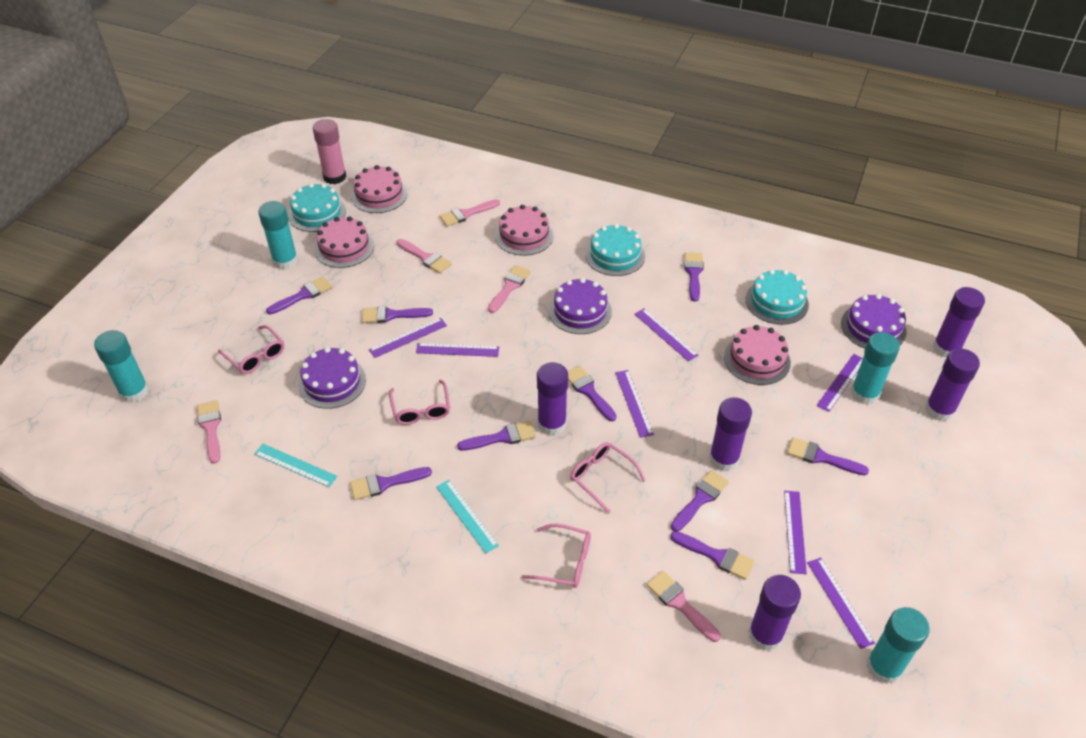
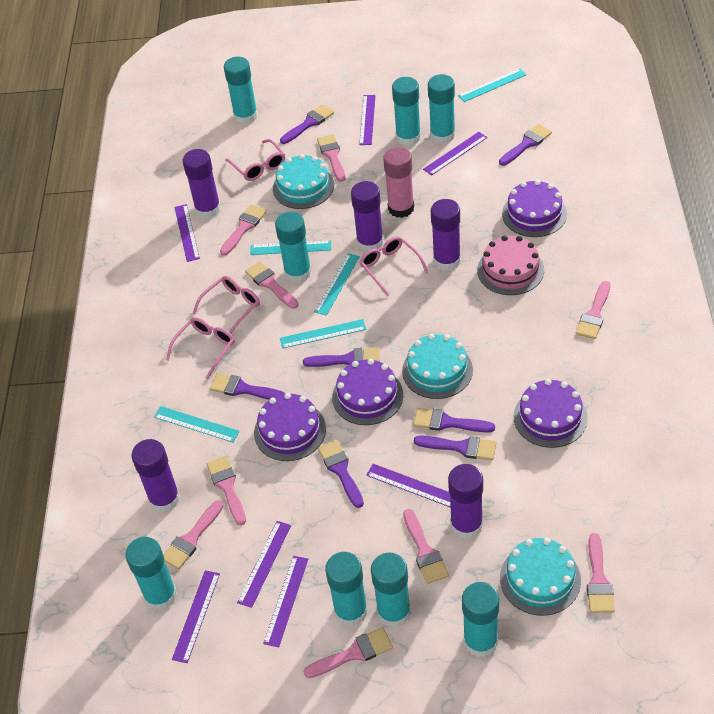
pink brush: [197,400,221,464] [396,239,451,273] [439,199,500,226] [488,265,531,313] [646,571,721,642] = 5 -> [163,500,223,570] [206,456,246,525] [220,204,267,256] [245,261,298,309] [304,627,393,678] [317,134,345,182] [403,509,449,584] [576,281,610,339] [587,533,615,613] = 9
pink cake: [314,217,374,268] [351,165,407,213] [495,205,554,256] [724,325,791,385] = 4 -> [477,235,544,295] = 1
purple brush: [266,276,332,315] [350,467,432,500] [362,306,433,323] [457,421,536,451] [568,366,616,421] [670,531,755,580] [671,470,729,532] [684,252,704,302] [787,437,869,475] = 9 -> [210,373,285,400] [280,104,334,144] [303,348,380,367] [318,440,364,508] [413,408,495,432] [414,436,496,460] [499,124,552,166] = 7
purple cake: [298,347,366,409] [549,278,612,334] [841,294,907,348] = 3 -> [254,393,326,461] [332,359,403,425] [502,180,567,237] [514,379,588,448] = 4
turquoise glue stick: [94,330,149,403] [258,201,298,270] [851,332,900,405] [866,607,930,684] = 4 -> [125,537,177,610] [224,57,258,124] [275,212,312,283] [325,552,368,626] [371,552,411,628] [392,77,421,146] [428,74,455,144] [462,582,499,657] = 8
turquoise ruler: [254,444,337,487] [436,480,499,553] = 2 -> [154,406,240,443] [250,240,331,255] [280,319,366,349] [314,253,360,316] [458,68,526,102] = 5

